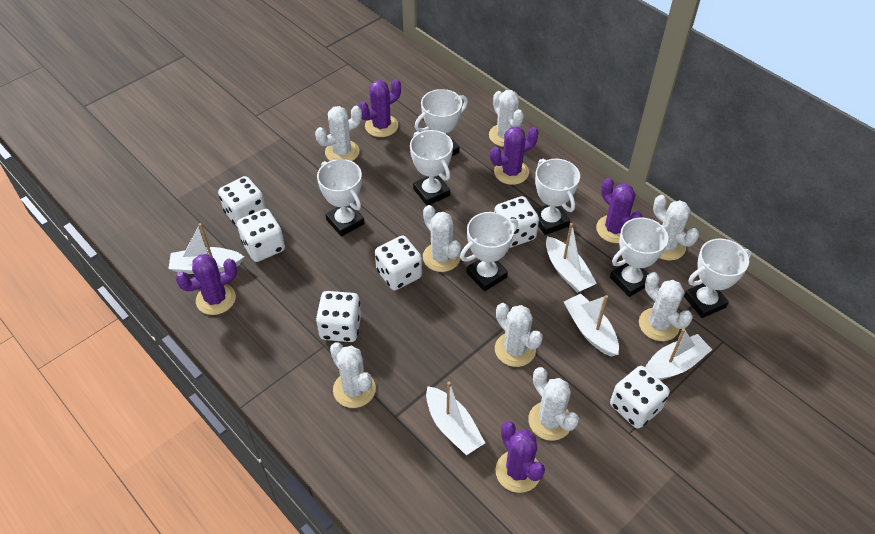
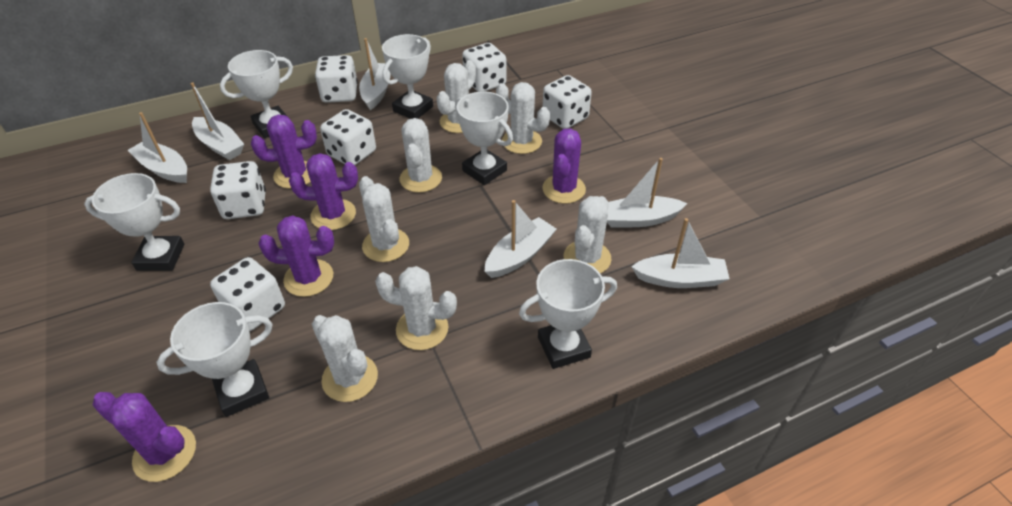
white boat: [168,223,244,274] [426,382,485,455] [546,223,597,293] [564,294,619,356] [645,328,712,380] = 5 -> [128,112,187,183] [191,82,244,160] [359,38,391,110] [484,200,557,278] [607,158,688,228] [631,218,730,288] = 6
white cactus: [315,106,362,161] [330,342,376,408] [423,205,461,272] [489,90,524,147] [495,303,543,367] [528,367,579,441] [639,272,693,341] [653,195,699,260] = 8 -> [312,315,378,402] [359,176,409,262] [375,266,457,350] [400,118,442,193] [437,60,476,133] [496,82,550,154] [563,196,612,273] = 7
white trophy: [317,159,365,237] [410,130,453,206] [415,89,468,156] [460,212,518,291] [534,159,580,235] [610,218,670,297] [684,238,751,318] = 7 -> [84,173,184,271] [157,302,273,417] [220,50,293,138] [382,34,433,119] [455,92,513,185] [519,259,617,369] = 6

